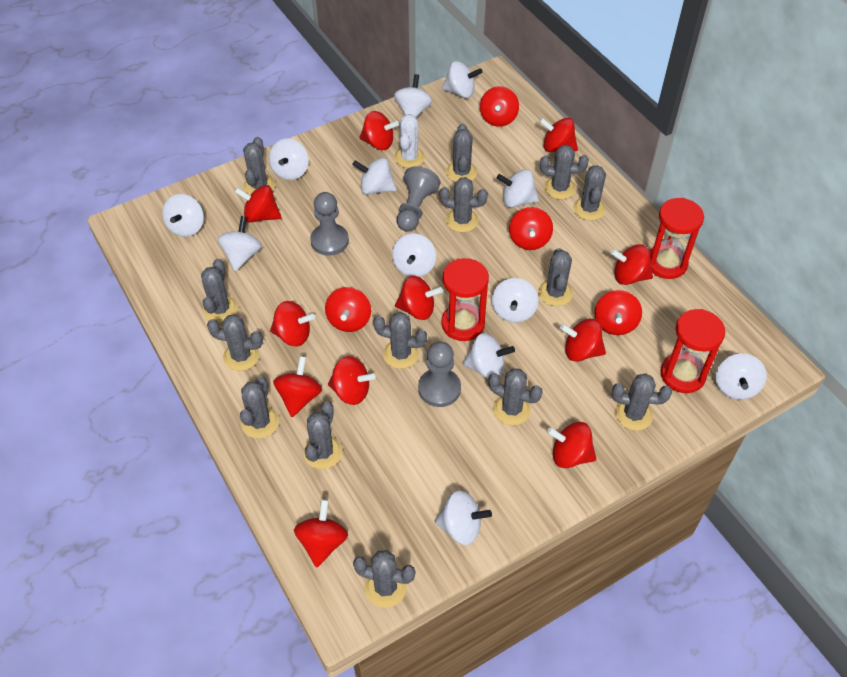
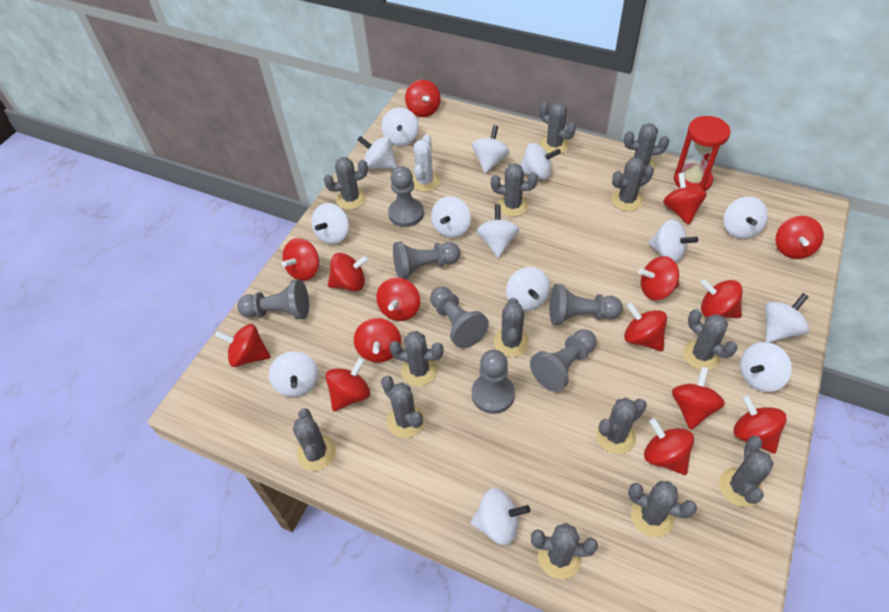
grey pawn: [310,192,349,256] [397,166,440,231] [418,342,461,407] = 3 -> [237,279,309,320] [388,166,424,227] [393,241,461,280] [430,287,489,348] [472,350,515,414] [530,329,597,392] [549,284,623,325] = 7
red hourglass: [441,258,489,341] [649,198,704,279] [660,309,725,393] = 3 -> [674,116,731,191] = 1
white spinning top: [162,194,204,237] [218,216,262,271] [269,139,309,180] [352,158,397,195] [392,234,436,277] [394,74,433,117] [434,491,492,545] [442,61,482,98] [463,333,515,379] [492,278,538,323] [497,169,539,208] [715,353,767,400] = 12 -> [269,351,318,397] [311,203,349,244] [357,136,397,169] [381,108,419,146] [431,196,471,238] [470,488,530,545] [472,125,510,173] [477,204,519,258] [506,267,550,311] [520,143,561,180] [648,219,698,263] [724,197,768,239] [740,342,792,392] [765,293,809,343] = 14

